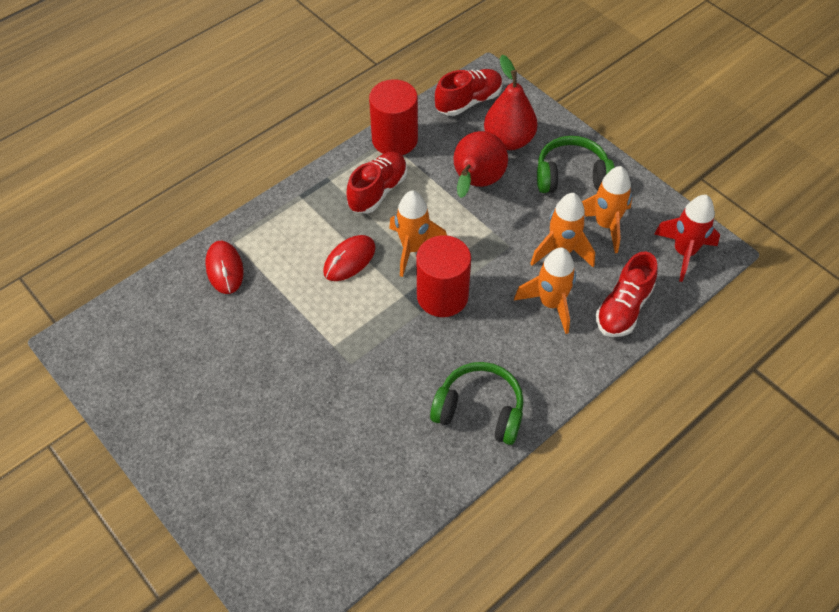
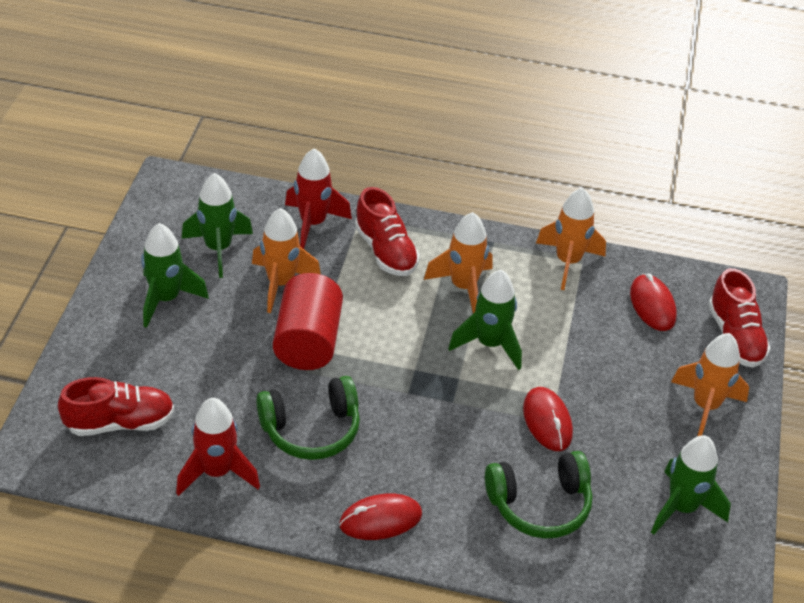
green rocket: none = 0 -> [141,223,209,328] [181,173,253,278] [448,270,522,370] [651,435,731,535] = 4
red cylinder: [369,79,418,155] [416,235,471,317] = 2 -> [273,273,343,370] = 1
red mouse: [205,241,244,294] [323,235,376,281] = 2 -> [339,493,422,540] [523,387,573,451] [630,274,677,331] = 3
red pear: [453,131,508,198] [484,55,538,150] = 2 -> none = 0
red rocket: [654,195,720,282] = 1 -> [176,398,260,496] [285,148,352,249] = 2

